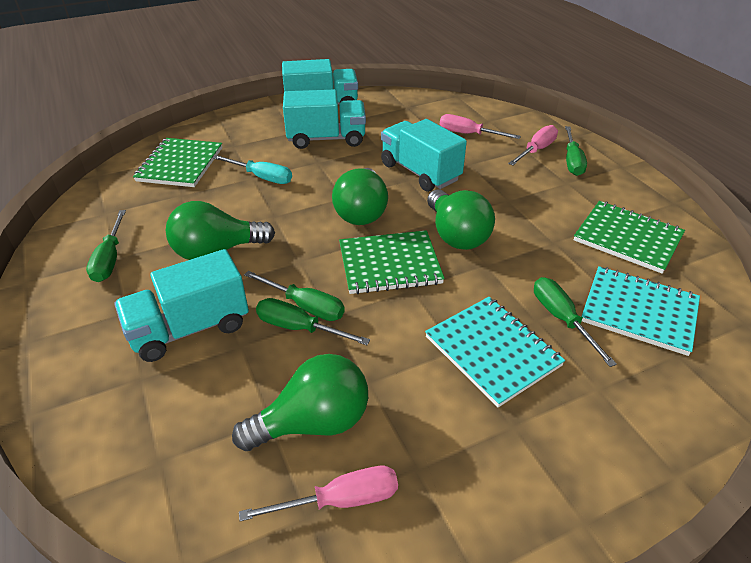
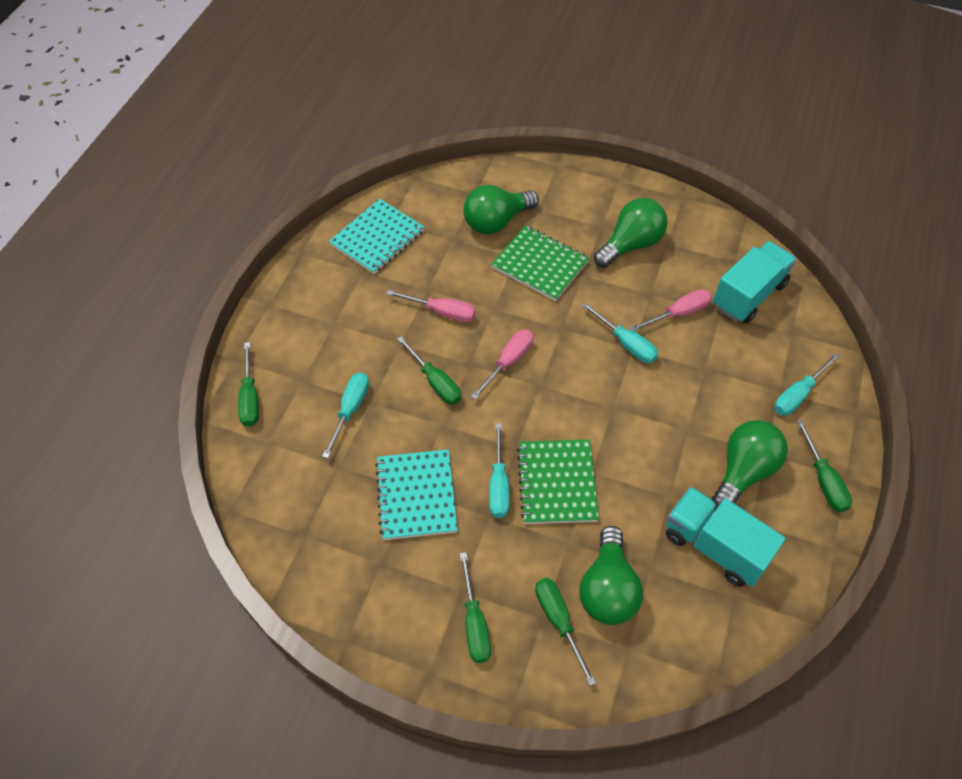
green notebook: [133,138,222,187] [339,230,445,294] [574,201,685,274] = 3 -> [491,226,589,301] [517,439,599,524] = 2
turquoise screwdriver: [212,155,292,184] = 1 -> [322,373,369,458] [489,423,510,518] [582,302,658,363] [774,353,840,415] = 4
turquoise truck: [114,249,249,362] [282,59,358,105] [283,90,366,149] [381,119,467,192] = 4 -> [666,487,785,587] [713,241,797,324] = 2

